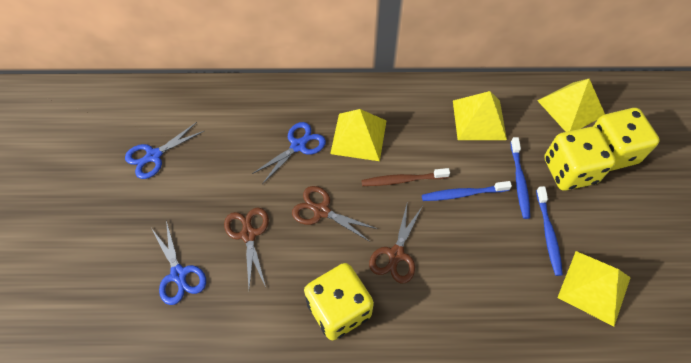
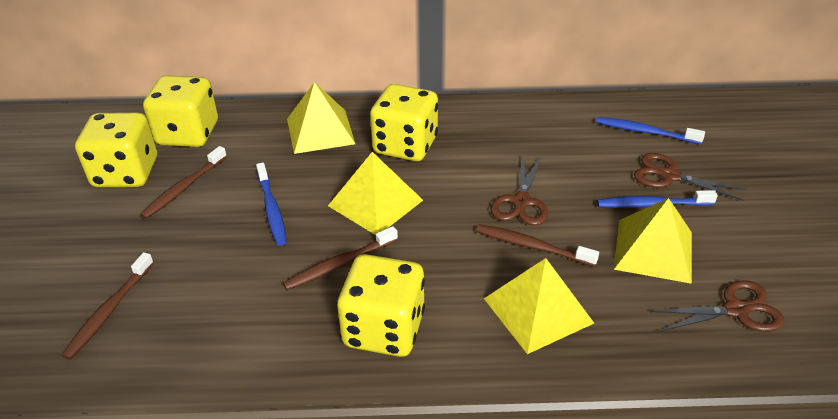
blue scissors: [125,122,204,179] [151,220,206,305] [252,122,326,184] = 3 -> none = 0
brown toothbrush: [361,168,450,186] = 1 -> [61,252,154,360] [140,146,227,219] [283,226,398,290] [476,224,599,266] = 4
yellow dice: [304,263,374,340] [544,127,616,191] [593,108,660,171] = 3 -> [75,112,157,187] [143,75,218,147] [337,254,425,357] [370,84,438,161] = 4

